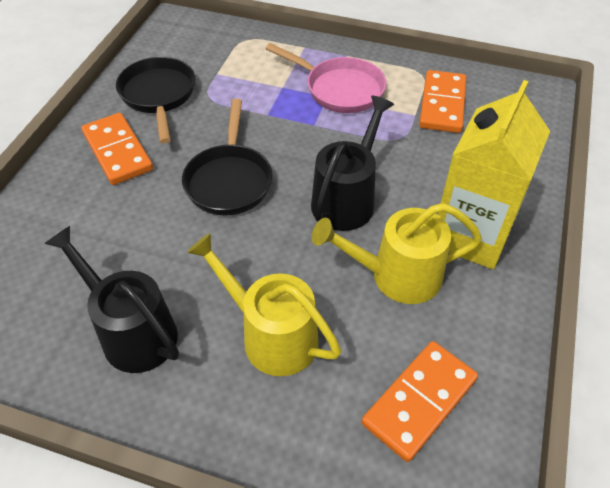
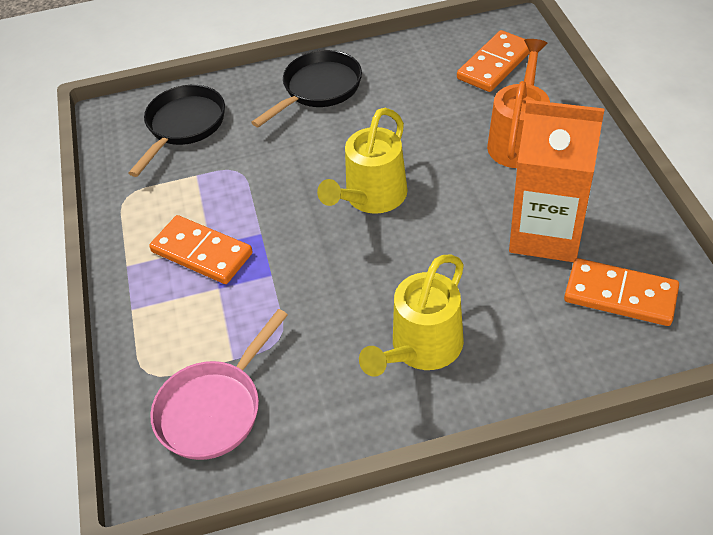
black watering can: [44,226,179,373] [311,95,394,231] = 2 -> none = 0
orange carton: none = 0 -> [509,100,605,262] = 1
orange watering can: none = 0 -> [487,39,550,168] = 1
yellow carton: [438,80,550,269] = 1 -> none = 0

